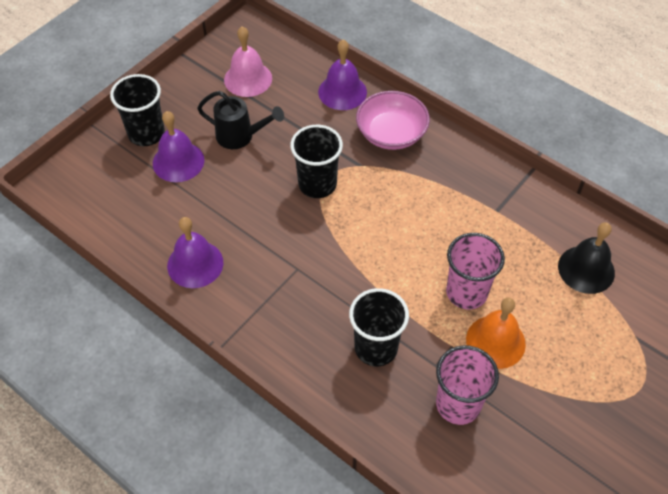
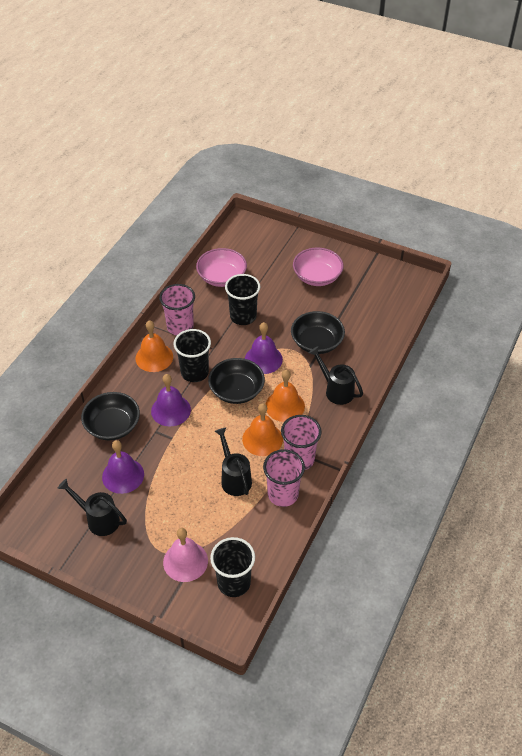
black bell: [558,222,615,294] = 1 -> none = 0
black bowl: none = 0 -> [81,392,140,440] [208,358,265,404] [291,311,345,354] = 3
black watering can: [197,91,284,149] = 1 -> [57,479,127,536] [215,427,252,496] [309,346,363,405] = 3
orange bell: [466,298,526,369] = 1 -> [135,320,173,372] [242,403,283,456] [266,370,305,422] = 3
pink bowl: [356,91,430,150] = 1 -> [196,248,247,287] [293,248,344,286] = 2
pink cup: [436,345,499,425] [446,233,505,310] = 2 -> [159,284,195,335] [263,449,305,507] [281,415,322,470] = 3

